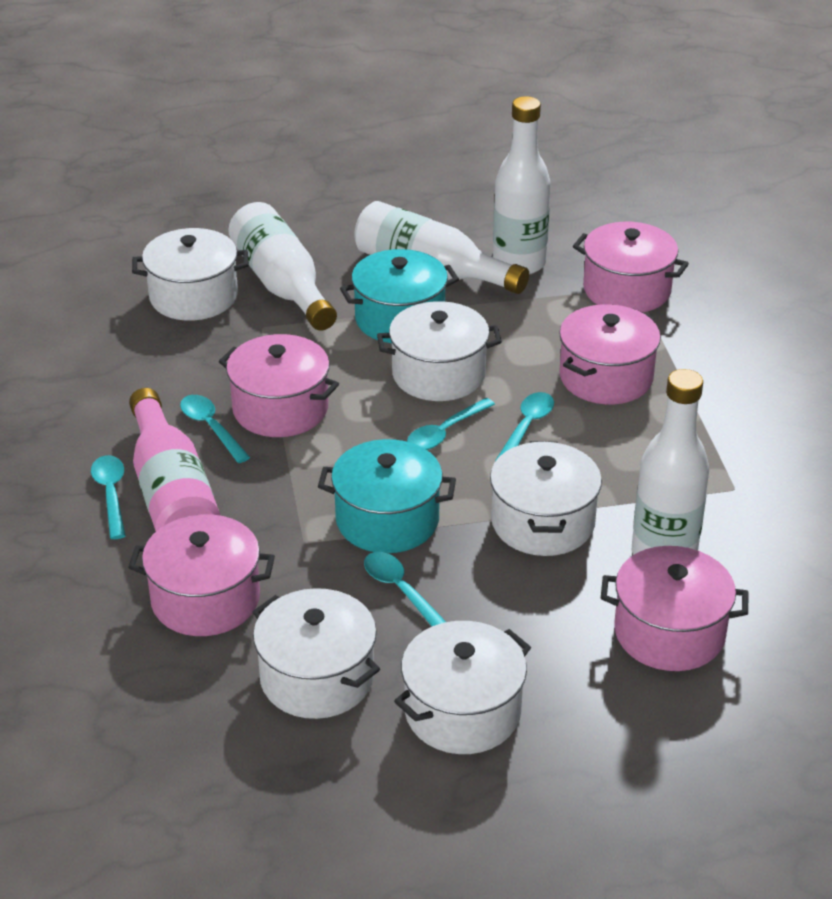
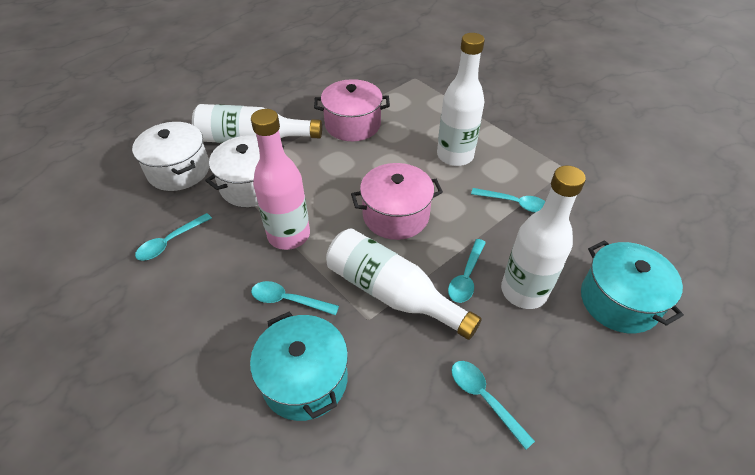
pink pot: [128,514,275,636] [219,334,339,437] [559,304,661,404] [573,222,689,313] [601,546,748,671] = 5 -> [314,79,390,141] [351,163,443,240] = 2
white pot: [132,228,249,321] [253,588,380,719] [377,301,502,401] [394,621,531,754] [490,441,602,556] = 5 -> [132,122,209,191] [205,135,284,207] = 2

